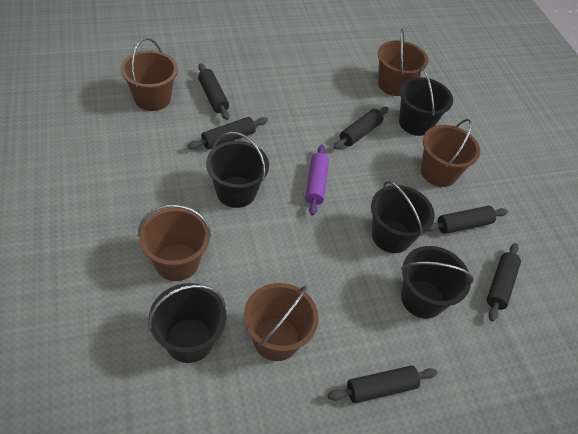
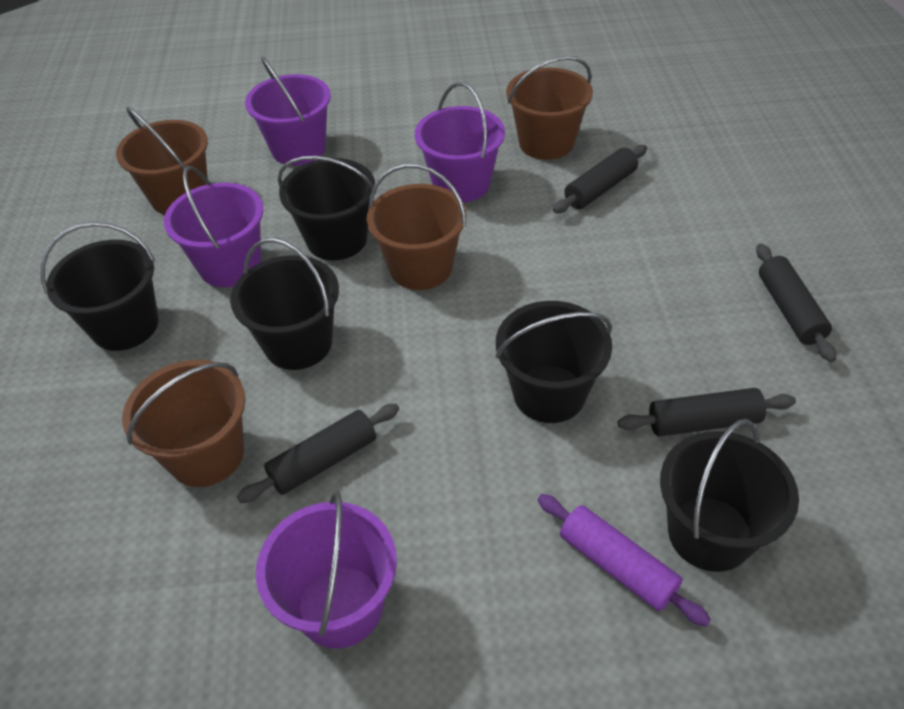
black rolling pin: [188,117,268,149] [198,63,229,120] [328,366,437,403] [333,107,389,149] [428,206,508,234] [487,243,521,321] = 6 -> [237,404,399,503] [553,145,647,213] [618,388,796,437] [756,244,836,362] = 4
brown bucket: [121,38,178,111] [138,204,211,281] [244,283,319,361] [378,29,428,96] [421,119,480,187] = 5 -> [116,107,208,215] [122,360,245,487] [367,164,466,290] [506,56,593,160] = 4
purple bucket: none = 0 -> [164,166,263,287] [245,57,331,166] [256,490,397,649] [415,82,505,202] = 4

